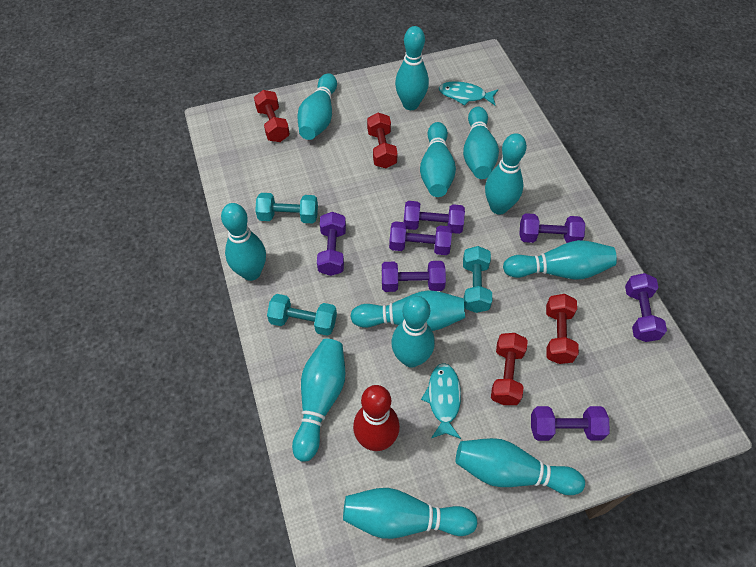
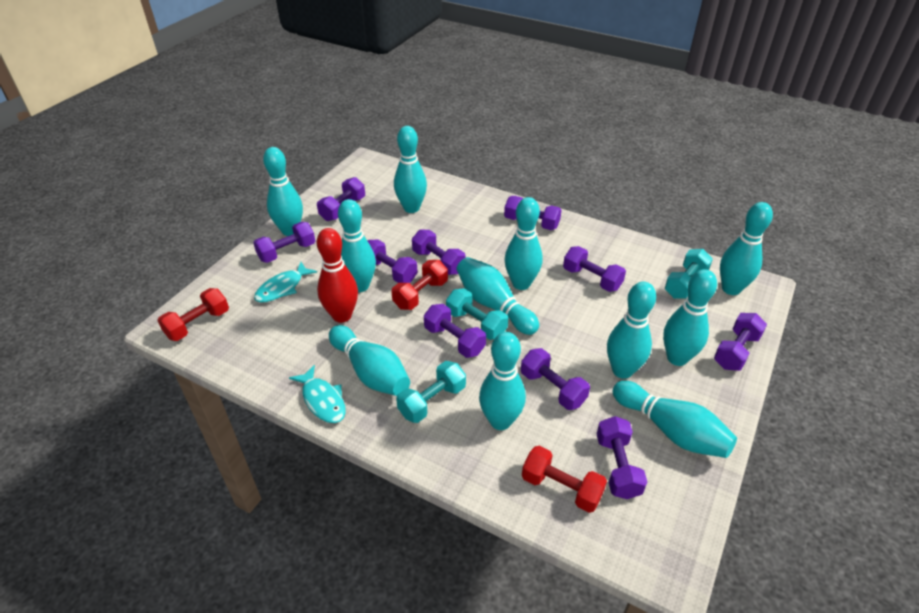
purple dumbbell: [317,212,346,276] [382,261,446,292] [389,221,452,255] [404,201,465,234] [519,213,585,243] [531,406,609,441] [625,273,667,342] = 7 -> [253,222,315,263] [317,177,365,221] [367,239,418,283] [412,230,466,275] [424,304,486,358] [504,196,562,230] [521,348,590,410] [563,246,626,292] [597,416,647,499] [714,313,767,371] = 10
red dumbbell: [254,90,290,142] [367,113,398,168] [491,333,528,405] [546,294,579,364] = 4 -> [157,288,229,341] [391,260,448,310] [522,446,607,513] = 3
turquoise bowling pin: [221,203,266,281] [292,339,345,462] [297,73,337,140] [343,488,477,539] [350,290,465,331] [391,296,435,368] [395,26,429,110] [420,122,456,197] [456,438,585,495] [463,107,499,179] [485,133,527,215] [503,240,617,279] = 12 -> [263,147,303,236] [329,325,410,396] [338,199,376,292] [394,126,427,213] [457,257,539,335] [479,332,526,430] [505,197,543,290] [607,282,656,379] [612,381,737,458] [663,269,717,366] [720,202,773,295] = 11

